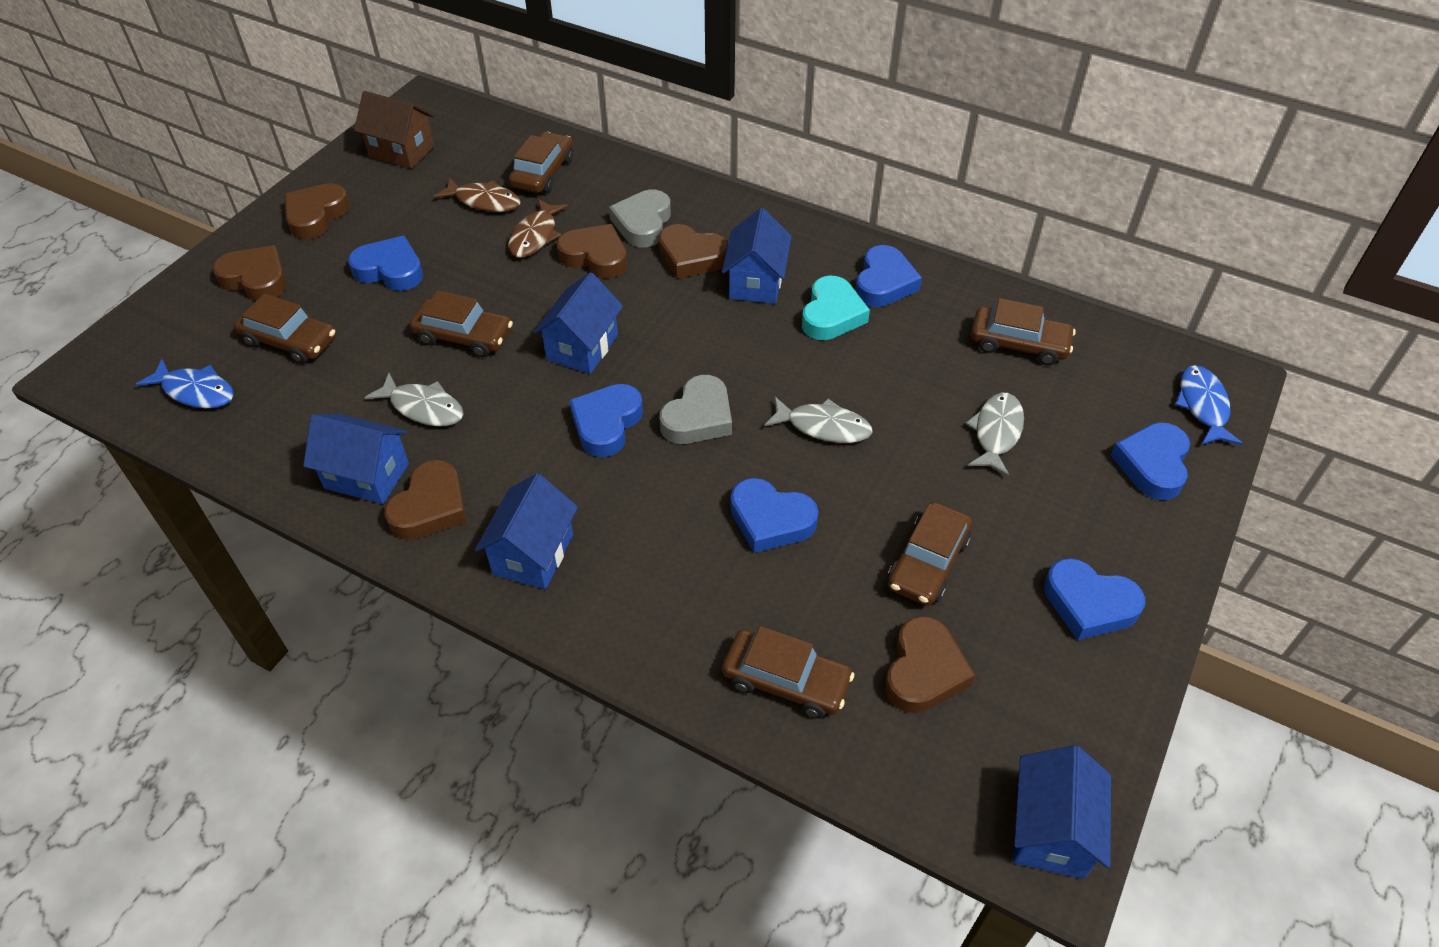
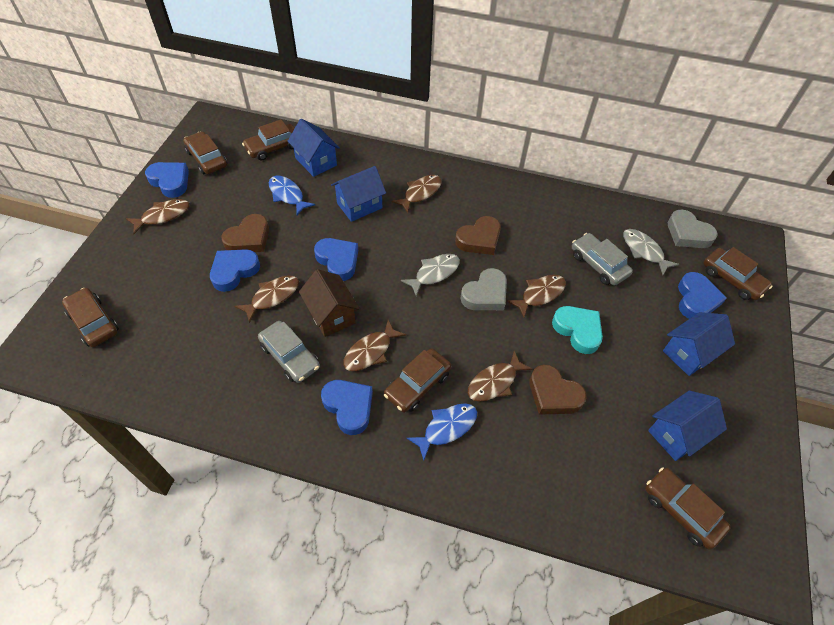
blue heart: [348,236,423,291] [569,384,643,457] [730,478,818,553] [855,245,922,307] [1044,558,1145,640] [1111,422,1190,500] = 6 -> [145,162,189,198] [210,249,260,292] [314,238,358,281] [321,380,373,435] [678,272,727,319] = 5
blue house: [303,414,409,504] [475,473,578,589] [533,272,623,374] [722,208,792,304] [1014,745,1111,879] = 5 -> [288,118,340,177] [331,166,386,222] [648,390,727,461] [663,312,735,376] = 4
brown fish: [433,177,521,212] [508,199,569,257] = 2 -> [126,199,189,234] [235,275,299,323] [343,320,406,371] [392,175,442,213] [468,351,532,402] [507,275,566,317] = 6
brown heart: [213,246,287,301] [285,183,350,239] [385,460,467,540] [557,224,627,278] [659,224,728,279] [885,616,975,713] = 6 -> [221,214,269,252] [455,216,501,255] [529,365,586,415] = 3
grey car: none = 0 -> [258,321,320,383] [572,233,633,286] = 2
grey fish: [364,373,464,426] [764,397,873,443] [966,393,1024,477] = 3 -> [401,254,460,296] [623,229,679,275] = 2

